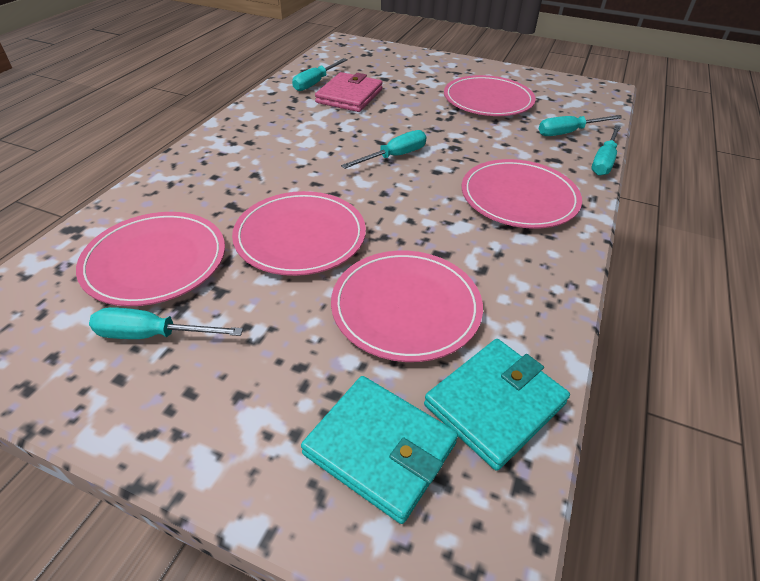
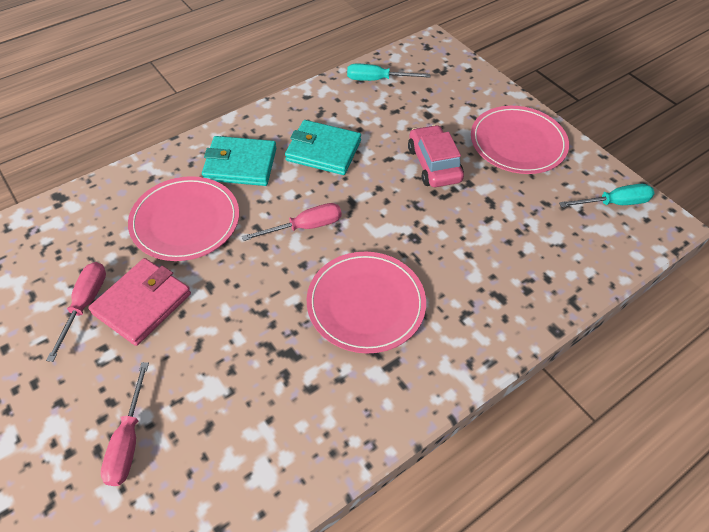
pink car: none = 0 -> [408,125,464,187] = 1
pink plate: [76,212,225,306] [232,191,366,276] [331,251,483,362] [444,75,536,116] [462,159,582,229] = 5 -> [128,176,239,261] [307,252,426,354] [471,106,569,174] = 3
pink screwdriver: none = 0 -> [46,262,106,362] [101,362,149,486] [242,203,342,241] = 3
turquoise screwdriver: [89,307,243,339] [292,58,348,91] [341,130,427,169] [539,115,622,136] [591,125,621,176] = 5 -> [347,64,430,81] [559,184,654,207] = 2

